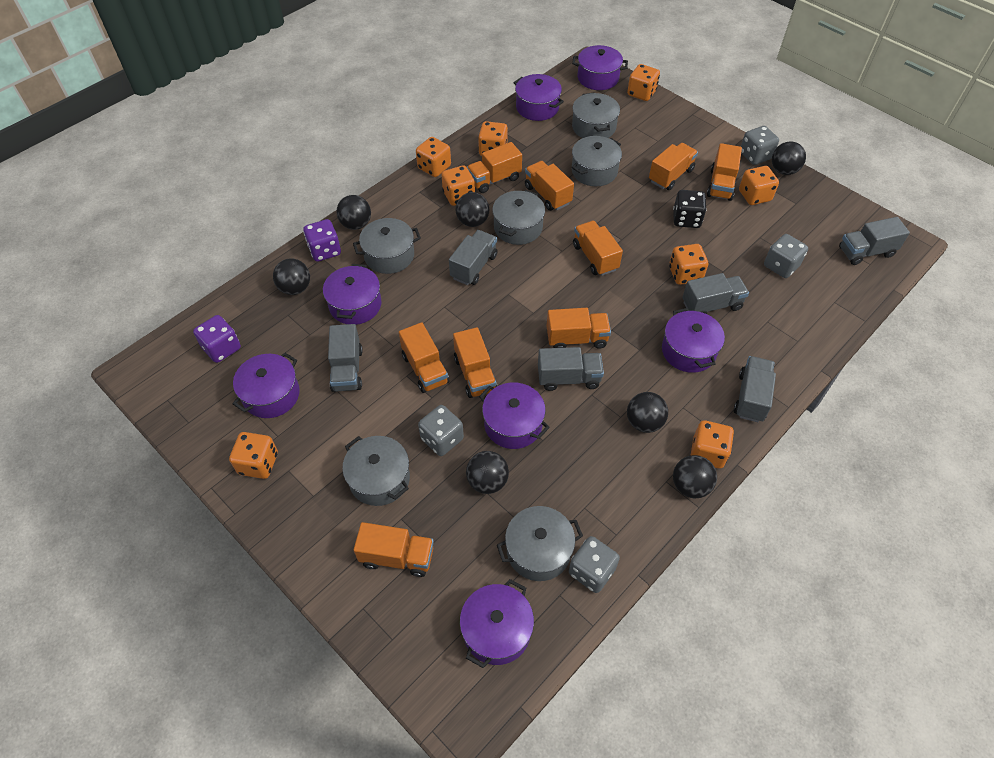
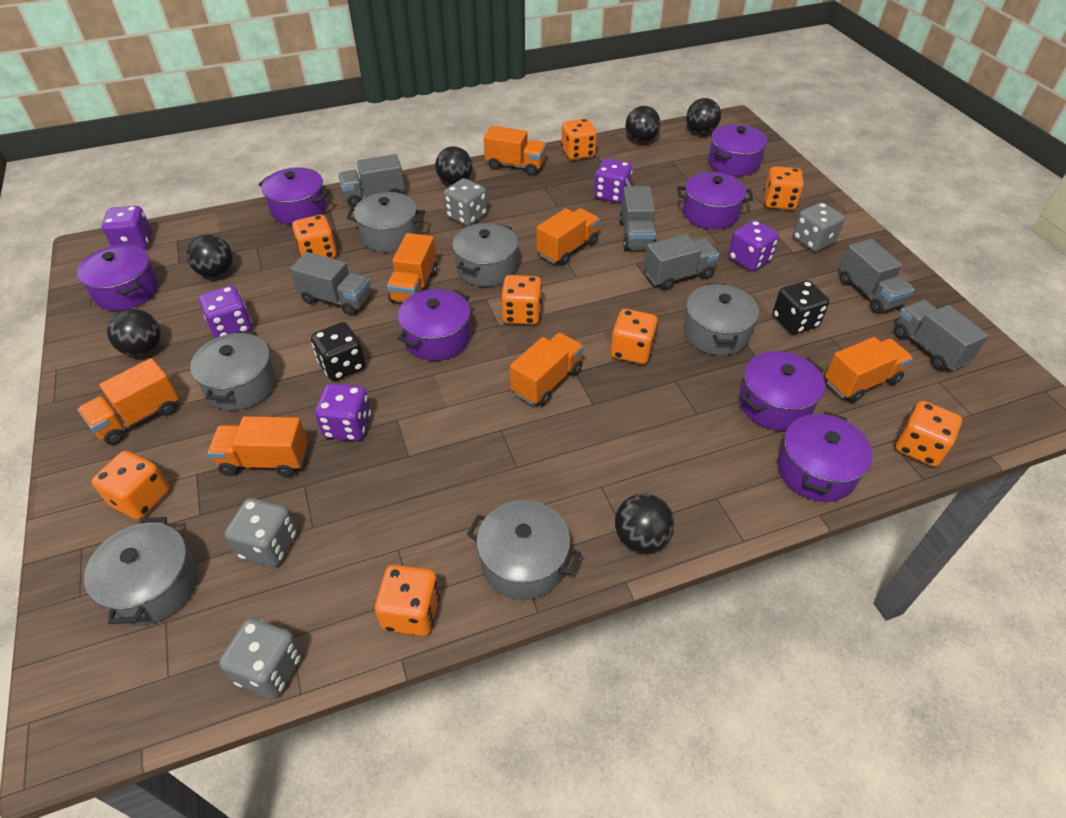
black ball: [273,258,310,295] [336,195,371,230] [455,192,489,227] [466,451,509,494] [627,392,668,433] [673,455,717,498] [772,142,806,175] = 7 -> [107,309,161,356] [186,234,233,278] [435,146,473,185] [615,493,674,553] [626,106,660,143] [686,98,721,135] = 6
black dice: [673,190,707,228] = 1 -> [311,322,366,381] [773,280,829,334] = 2
orange truck: [353,522,434,577] [399,322,449,393] [453,327,497,398] [467,142,522,193] [525,161,574,211] [547,308,611,349] [573,221,623,276] [649,143,698,190] [707,143,742,201] = 9 -> [77,358,179,445] [208,416,308,477] [387,233,437,303] [484,126,546,176] [510,333,584,406] [536,208,600,266] [825,337,913,403] = 7
purple dice: [193,315,241,363] [303,219,341,262] = 2 -> [102,206,152,249] [199,285,252,338] [315,383,371,441] [594,158,633,203] [728,220,779,271] = 5

